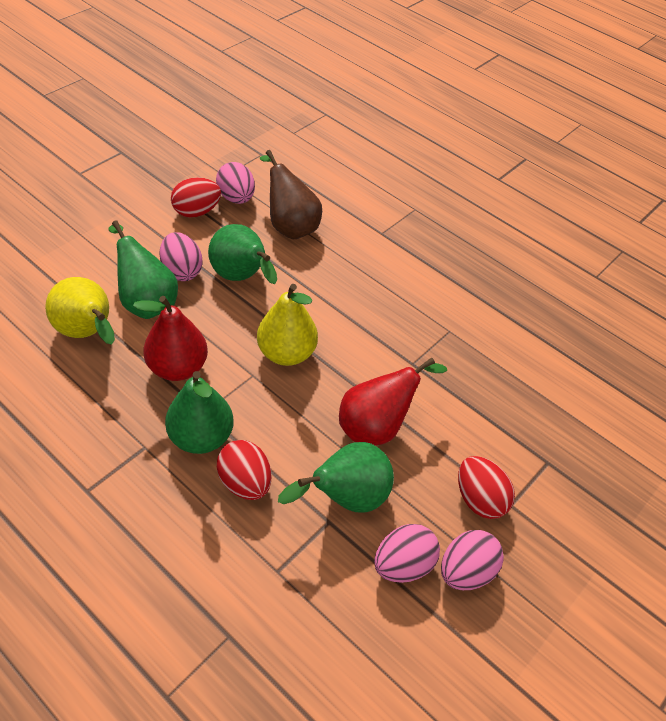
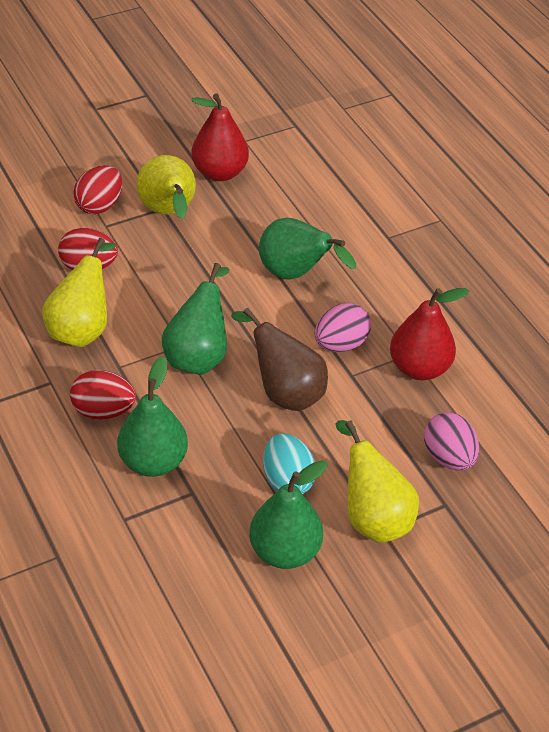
pink egg: [159,232,203,281] [216,162,255,204] [374,524,440,583] [441,530,504,590] = 4 -> [315,303,371,352] [424,412,479,470] = 2
turquoise egg: none = 0 -> [263,433,315,494] = 1
yellow pear: [45,277,115,345] [257,284,318,366] = 2 -> [42,238,116,347] [137,155,196,219] [335,420,419,543] = 3

